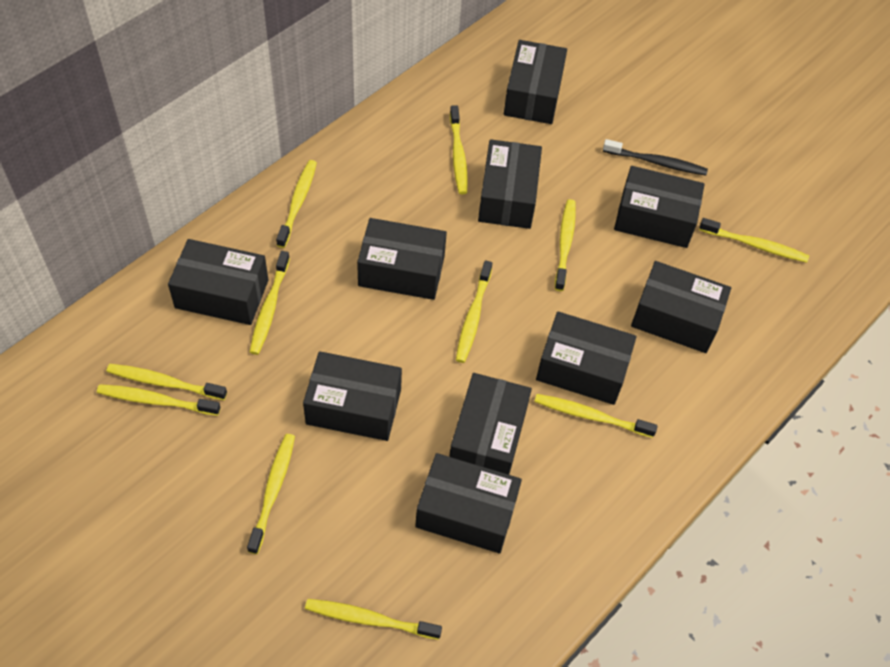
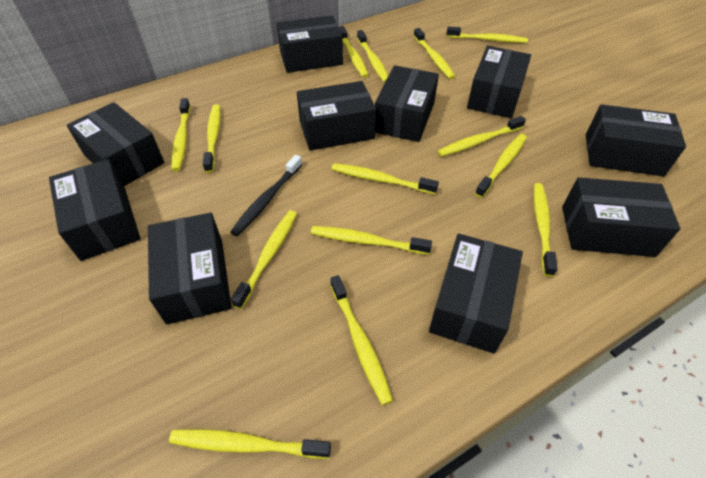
yellow toothbrush: [97,384,221,416] [107,364,227,400] [247,434,295,554] [250,251,290,355] [276,160,317,248] [305,599,442,640] [450,106,468,194] [456,260,492,363] [534,394,658,438] [555,199,576,291] [699,218,809,263] = 11 -> [169,429,331,459] [172,98,190,171] [203,104,221,173] [231,210,297,309] [311,226,432,255] [330,275,393,405] [331,163,439,194] [339,26,369,78] [357,30,388,83] [414,28,455,79] [437,116,526,157] [446,26,528,43] [475,134,527,198] [534,183,558,277] = 14

